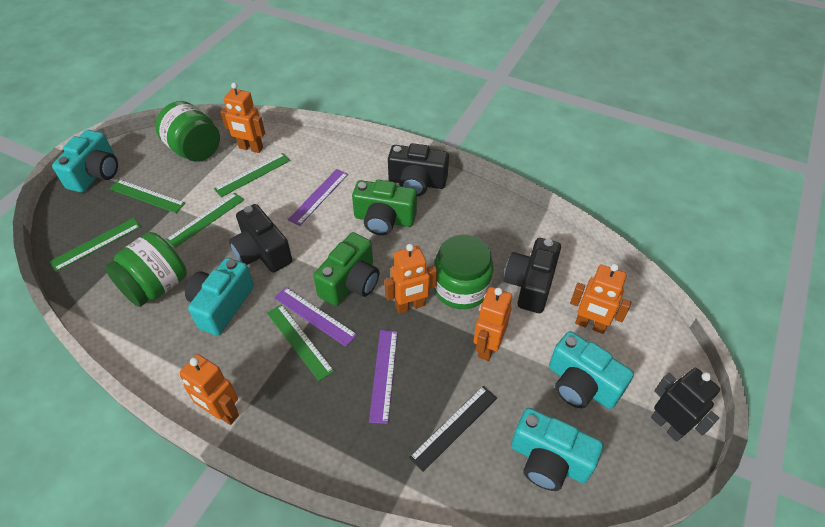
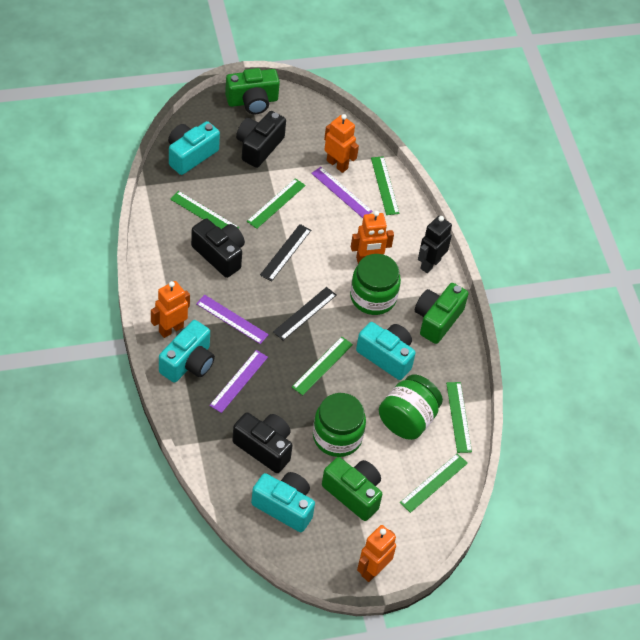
black ruler: [409,386,497,472] = 1 -> [260,224,311,282] [273,287,337,340] = 2
green camera: [313,232,379,306] [352,180,417,235] = 2 -> [225,68,280,114] [322,457,382,521] [415,283,469,344] = 3
green ruler: [49,218,141,271] [109,179,185,213] [166,193,244,248] [214,153,291,197] [267,304,334,381] = 5 -> [170,191,239,229] [247,178,306,229] [292,337,353,395] [371,156,399,215] [400,454,468,513] [446,382,472,453] = 6
orange robot: [180,354,239,425] [220,83,265,153] [384,244,437,314] [474,287,512,361] [570,264,631,334] = 5 -> [151,281,190,338] [324,114,359,173] [351,211,394,264] [357,525,396,582] = 4

